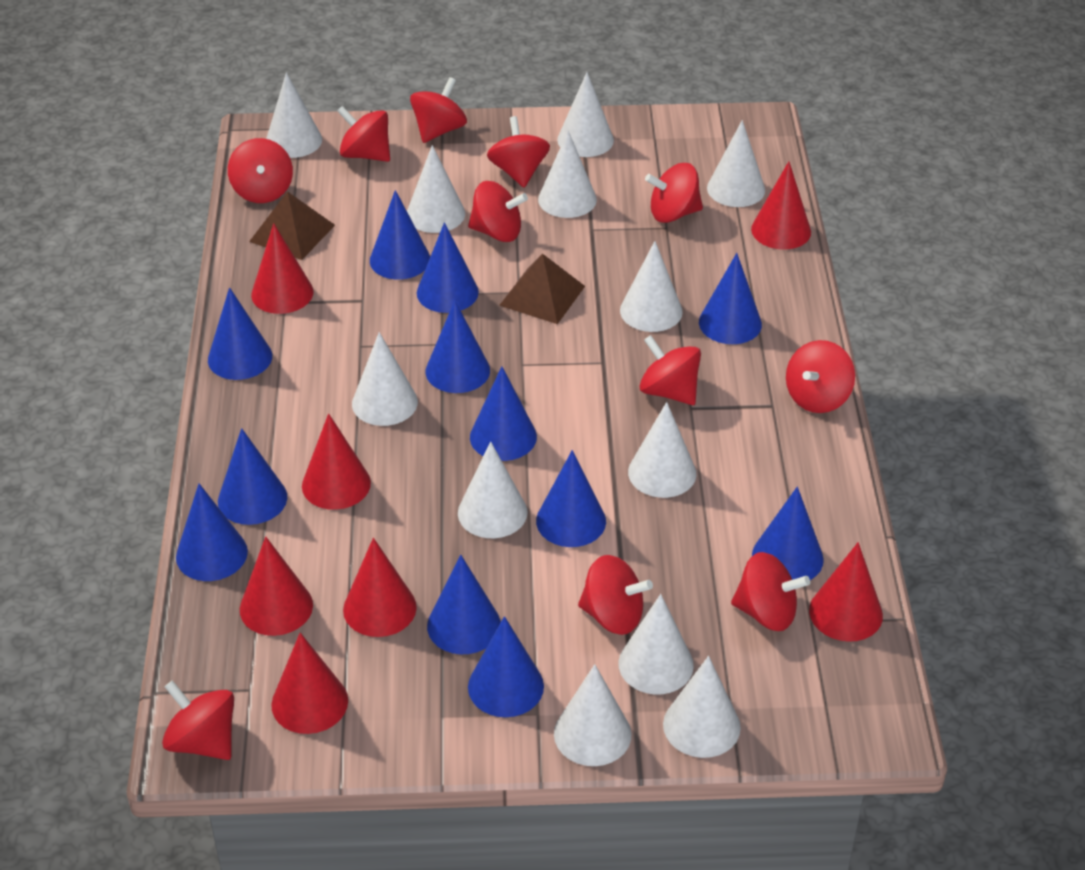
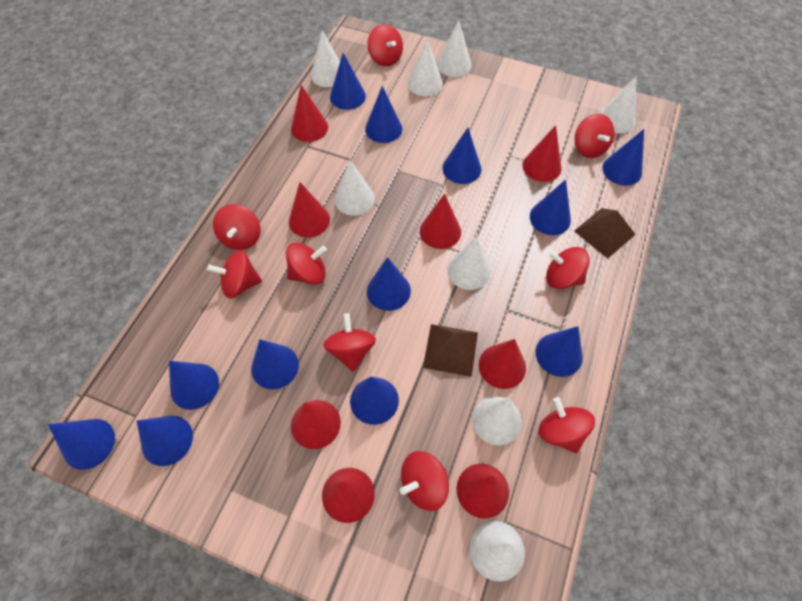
red cone: [240,536,313,636] [251,223,314,314] [271,633,348,734] [302,413,371,510] [343,538,417,637] [751,161,811,250] [809,542,883,642] = 7 -> [289,182,330,238] [291,85,328,142] [291,400,341,449] [322,468,375,523] [420,194,461,249] [456,464,509,518] [479,339,526,389] [522,125,562,182] = 8
red spinning top: [162,680,234,760] [228,138,293,203] [337,106,390,162] [410,77,467,143] [468,181,528,242] [487,116,550,187] [578,555,653,635] [639,335,701,405] [645,163,703,223] [731,552,810,631] [786,340,855,413] = 11 -> [207,250,262,299] [213,204,261,250] [286,243,327,285] [323,313,376,372] [367,24,403,66] [400,451,449,511] [539,397,595,453] [546,247,590,289] [575,114,615,158] = 9
white cone: [266,72,322,158] [352,332,418,426] [407,145,465,233] [458,442,527,538] [538,130,597,218] [554,664,632,766] [557,72,614,157] [618,594,694,694] [620,241,683,332] [628,402,696,498] [663,656,741,758] [707,120,765,207] = 12 -> [311,30,340,87] [334,160,375,216] [407,39,443,96] [437,20,472,77] [447,236,491,290] [470,521,525,581] [472,396,522,445] [599,77,636,133] = 8

